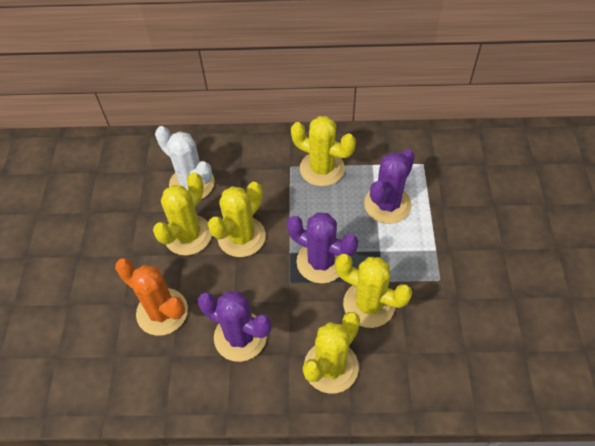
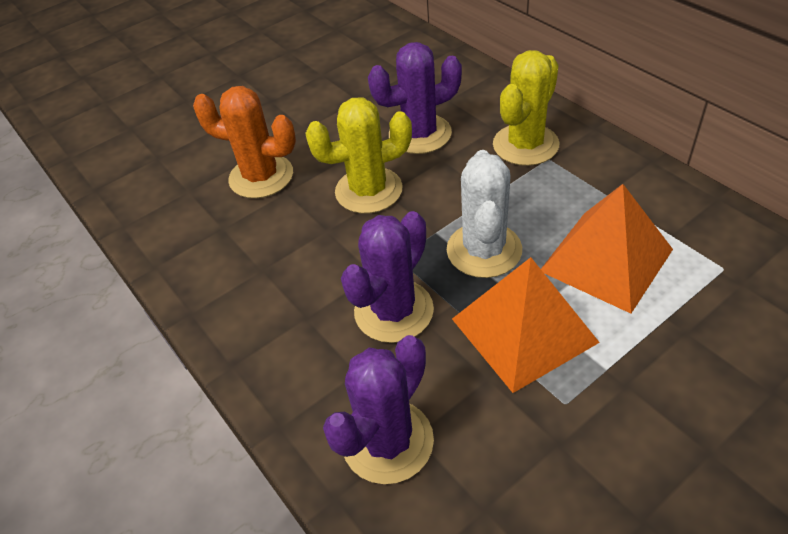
orange pyramid: none = 0 -> [452,257,600,393] [541,184,673,314] = 2
yellow cactus: [153,172,212,256] [208,182,266,257] [291,116,356,186] [303,312,360,394] [335,254,412,328] = 5 -> [305,97,412,214] [493,50,560,166] = 2

